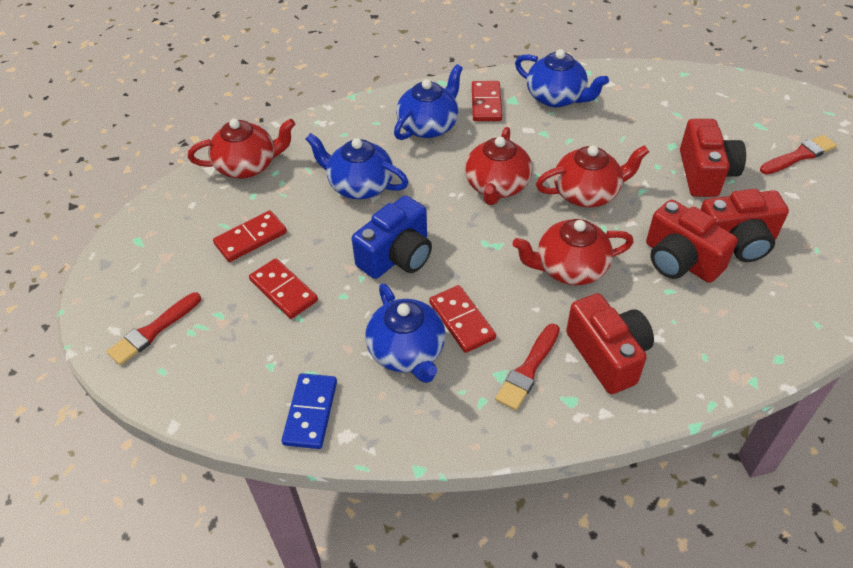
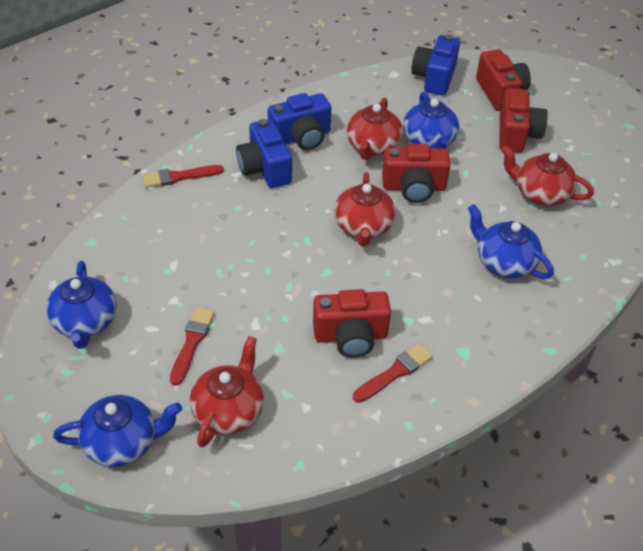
blue camera: [352,195,432,279] = 1 -> [236,119,292,188] [268,93,332,150] [411,34,460,96] = 3
blue domino: [282,373,337,449] = 1 -> none = 0
red domino: [213,210,287,262] [249,258,318,319] [429,285,496,353] [472,81,502,121] = 4 -> none = 0

